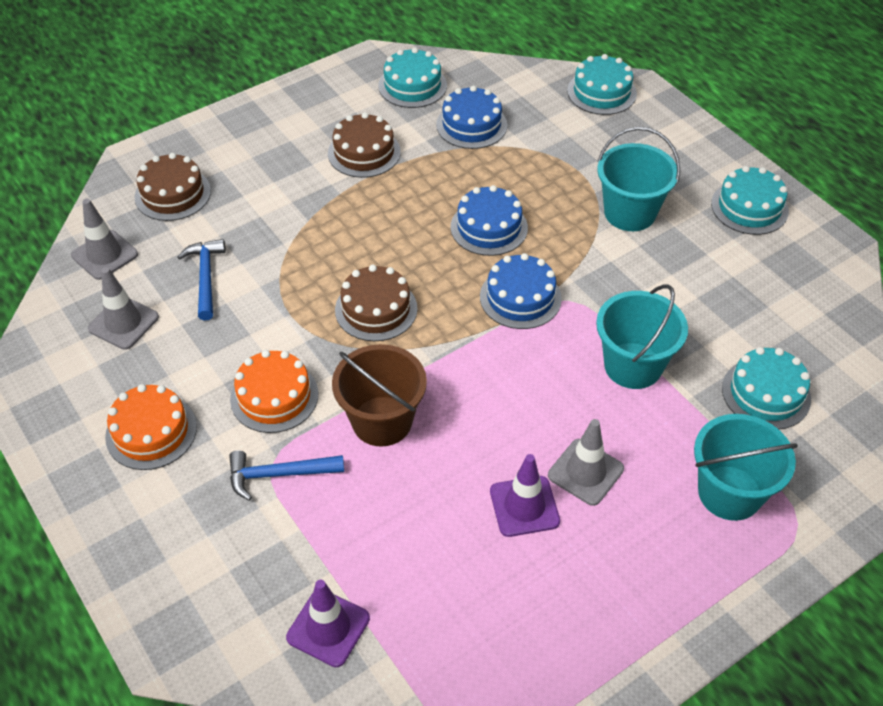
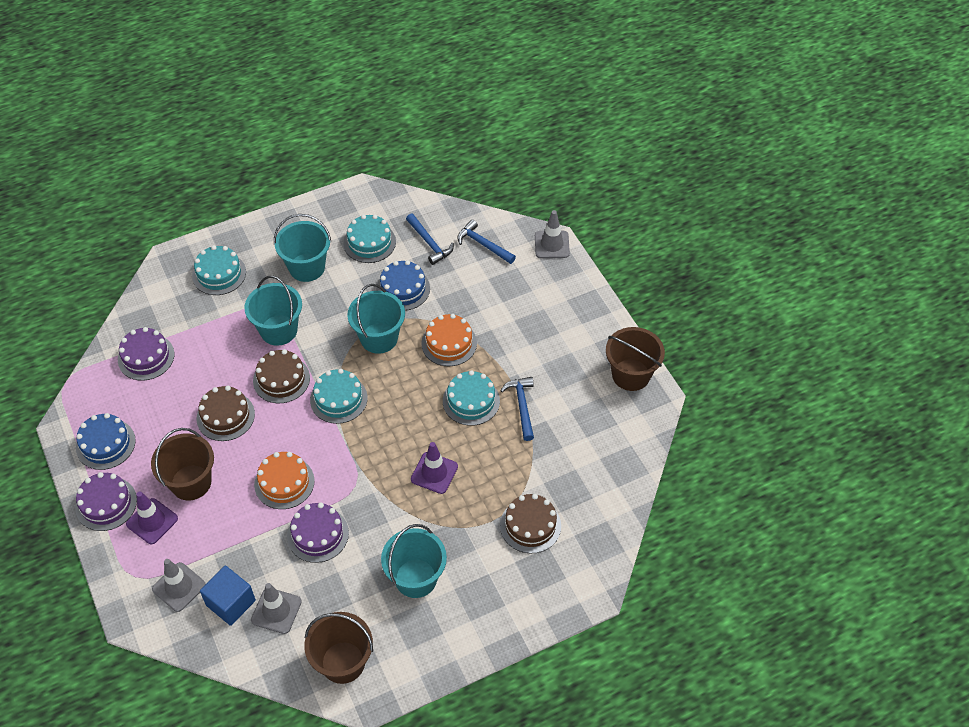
blue cake: [436,86,507,149] [451,185,528,256] [480,253,562,329] = 3 -> [76,413,136,470] [376,260,430,311] = 2
blue cube: none = 0 -> [200,565,256,626] = 1
blue hammer: [178,239,226,321] [229,450,344,501] = 2 -> [406,213,454,265] [457,219,516,264] [500,377,534,441] = 3
brown bucket: [332,344,427,447] = 1 -> [151,428,214,501] [304,612,373,684] [606,327,665,391] = 3
purple cake: none = 0 -> [75,472,137,531] [118,327,174,381] [287,502,349,563] = 3
turquoise bucket: [596,284,688,389] [597,127,680,231] [694,414,798,521] = 3 -> [244,276,302,346] [274,214,331,282] [347,284,405,354] [381,524,447,598] = 4

